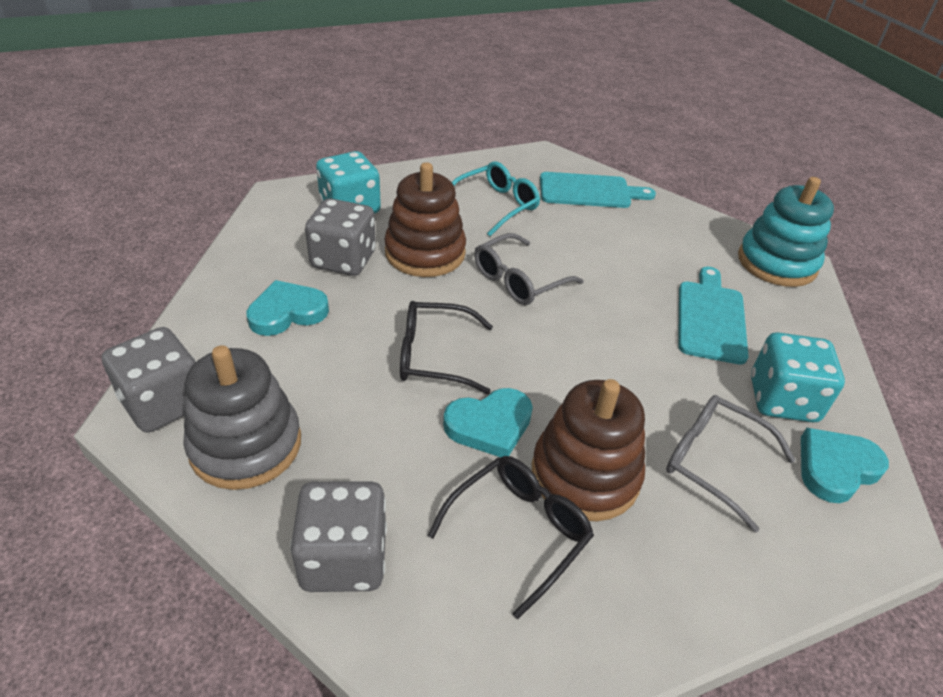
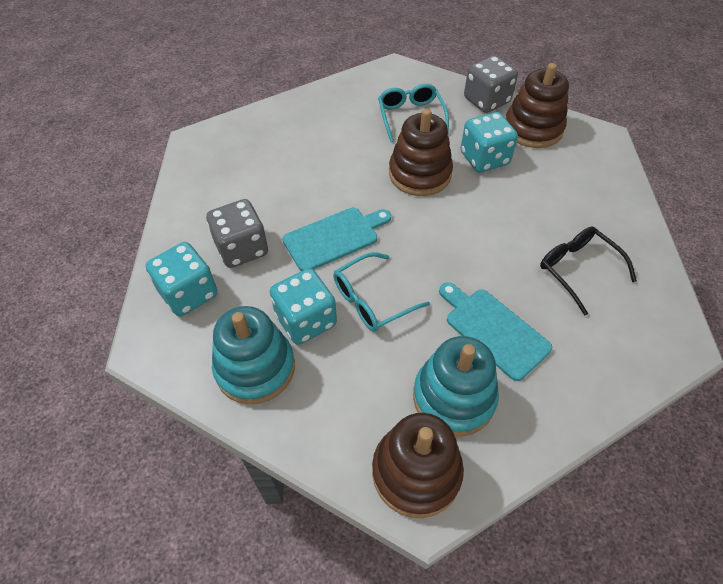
black glasses: [400,301,493,394] [428,456,594,619] = 2 -> [540,226,637,315] = 1
brown stacking toy: [384,162,466,277] [532,379,645,521] = 2 -> [372,413,464,518] [389,108,453,196] [506,63,569,148] = 3
grey dice: [102,327,196,432] [290,481,387,592] [305,198,376,276] = 3 -> [206,199,268,268] [464,55,518,113] = 2
grey glasses: [474,233,584,305] [666,395,796,533] = 2 -> none = 0
grey stacking toy: [183,345,301,490] = 1 -> none = 0
turquoise dice: [316,151,381,214] [751,332,845,422] = 2 -> [145,242,218,316] [270,268,337,345] [461,112,518,173] = 3
turquoise glasses: [452,162,540,236] = 1 -> [333,252,430,332] [378,84,449,142] = 2
turquoise heart: [246,280,329,336] [443,388,533,457] [801,428,889,503] = 3 -> none = 0
turquoise stacking toy: [738,177,834,287] = 1 -> [212,306,295,404] [413,336,499,437] = 2

